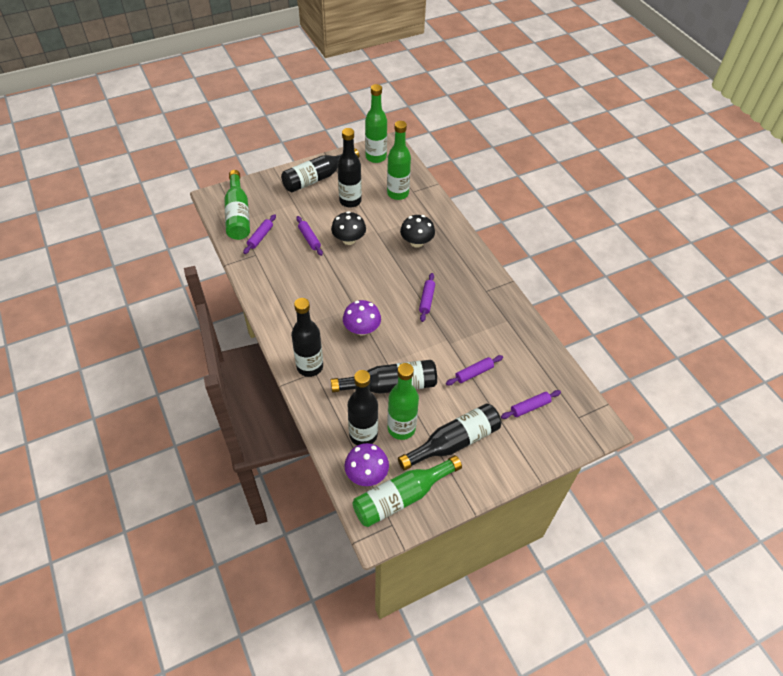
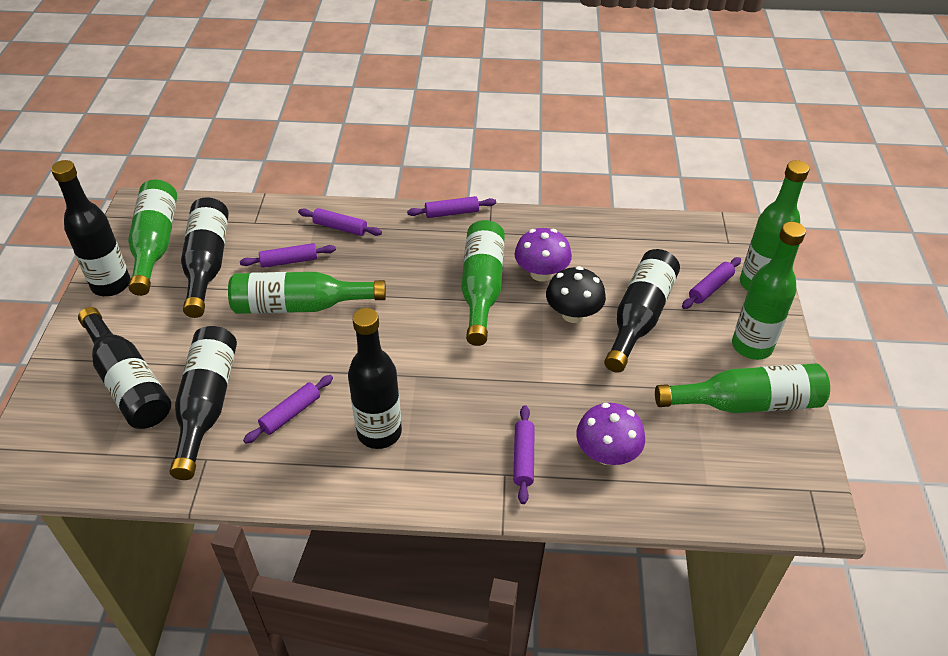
black mushroom: [331,211,366,245] [400,215,435,248] = 2 -> [546,266,606,323] = 1
green bottle: [224,170,250,240] [353,455,462,527] [365,84,387,163] [387,121,411,200] [387,363,419,440] = 5 -> [128,180,177,296] [228,272,386,314] [461,220,505,346] [655,364,830,413] [732,222,806,360] [740,160,810,291] = 6
purple rolling pin: [243,214,276,254] [296,216,323,256] [419,273,435,322] [446,355,503,386] [501,390,561,419] = 5 -> [240,243,336,268] [243,375,333,444] [298,208,382,236] [407,196,496,218] [513,405,535,504] [682,257,741,309] = 6

